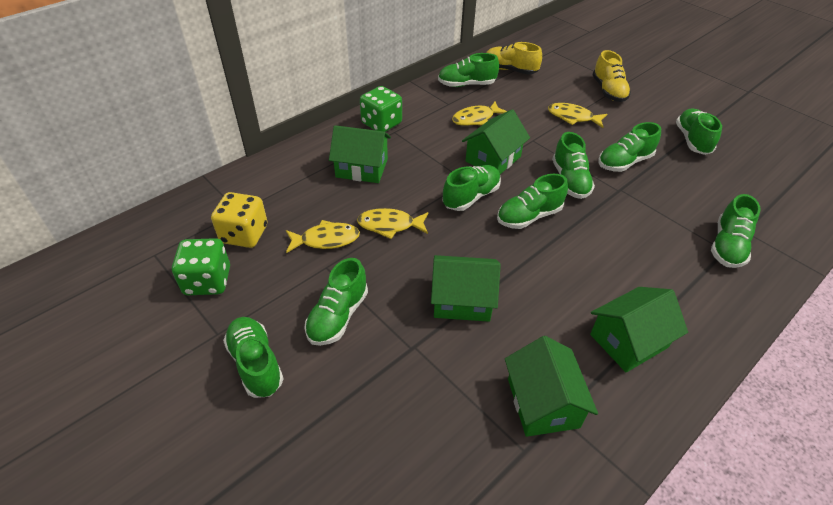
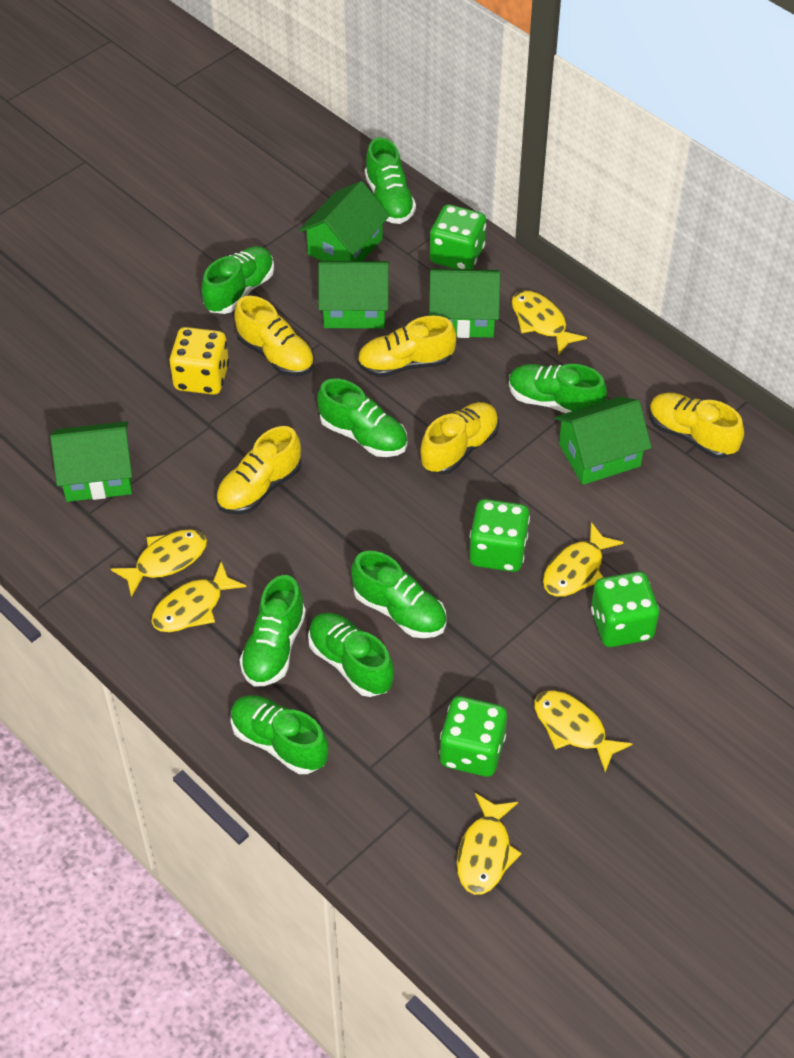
green dice: [172,238,230,295] [360,86,402,132] = 2 -> [430,204,486,269] [439,696,507,777] [469,499,530,572] [591,572,659,647] = 4
green shoe: [223,317,284,398] [304,258,368,346] [438,53,499,87] [442,165,501,211] [497,174,568,229] [552,132,595,199] [598,122,661,172] [676,109,722,155] [711,194,761,268] = 9 -> [201,246,274,314] [231,695,328,774] [239,575,306,686] [308,613,394,697] [317,379,407,457] [351,551,446,638] [365,137,416,224] [509,364,607,413] = 8
yellow fish: [286,220,360,253] [357,208,429,239] [452,101,507,126] [548,103,607,128] = 4 -> [111,529,207,597] [151,562,246,632] [457,793,522,895] [512,290,587,354] [534,691,632,772] [543,522,624,597] = 6
yellow shoe: [486,42,542,75] [593,50,631,102] = 2 -> [216,426,301,515] [234,296,315,376] [357,315,456,377] [420,402,499,475] [649,393,744,458] = 5

